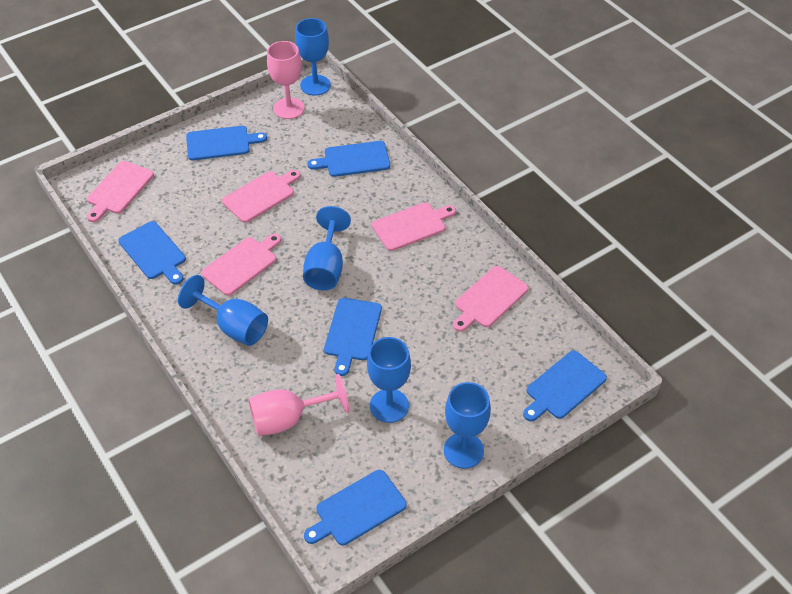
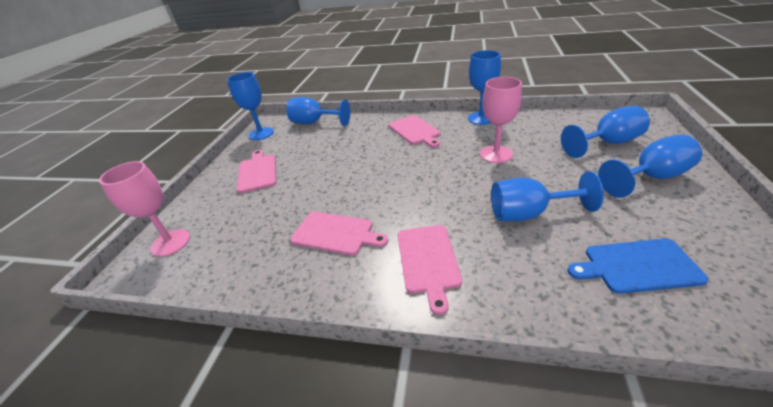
blue cutting board: [118,221,186,285] [186,126,267,160] [304,470,407,545] [307,141,390,177] [324,298,382,376] [523,351,607,421] = 6 -> [567,238,709,294] = 1
blue goblet: [178,275,268,346] [295,18,331,96] [303,206,351,291] [367,337,411,423] [444,382,491,469] = 5 -> [227,72,274,140] [286,97,350,126] [468,50,501,125] [491,171,604,221] [561,106,650,158] [598,134,702,198] = 6
pink cutting board: [87,161,154,222] [201,234,281,296] [222,170,300,223] [372,202,456,251] [453,266,529,332] = 5 -> [237,150,276,193] [290,212,388,256] [389,115,441,148] [398,225,462,315] = 4

